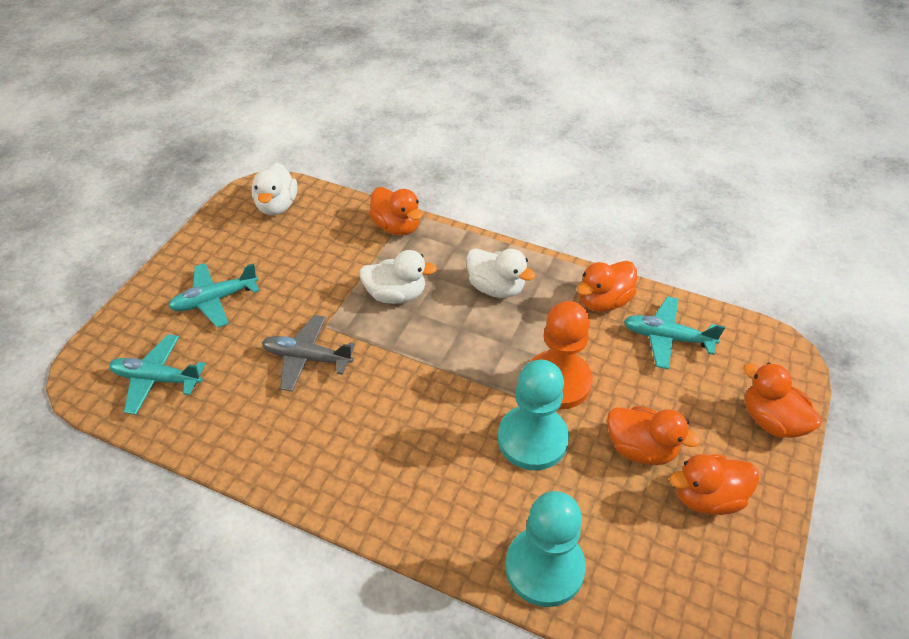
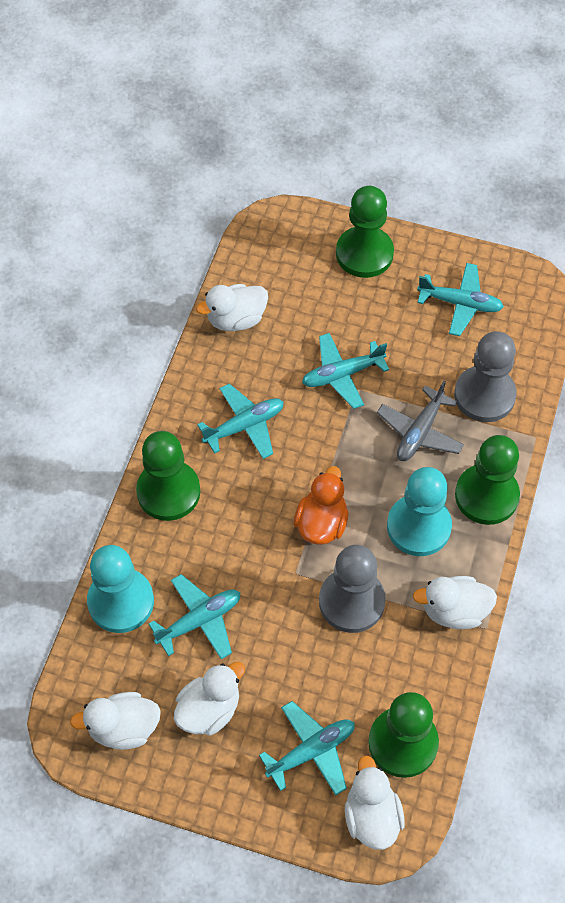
green pawn: none = 0 -> [136,431,200,521] [336,186,394,278] [368,692,439,778] [455,435,520,525] = 4
grey pawn: none = 0 -> [319,545,386,633] [454,331,517,422] = 2
orange duck: [369,187,422,236] [577,261,637,312] [607,406,701,465] [669,454,759,515] [743,363,822,438] = 5 -> [294,466,348,545] = 1
orange pawn: [530,301,593,409] = 1 -> none = 0
turquoise plane: [109,334,206,415] [168,263,259,328] [624,296,725,369] = 3 -> [149,574,241,659] [197,383,284,459] [259,701,355,796] [302,333,389,409] [417,263,504,336] = 5
white duck: [251,163,297,215] [359,250,437,304] [466,248,535,298] = 3 -> [70,692,161,750] [174,662,245,735] [196,284,268,331] [345,756,405,850] [413,576,497,629] = 5

